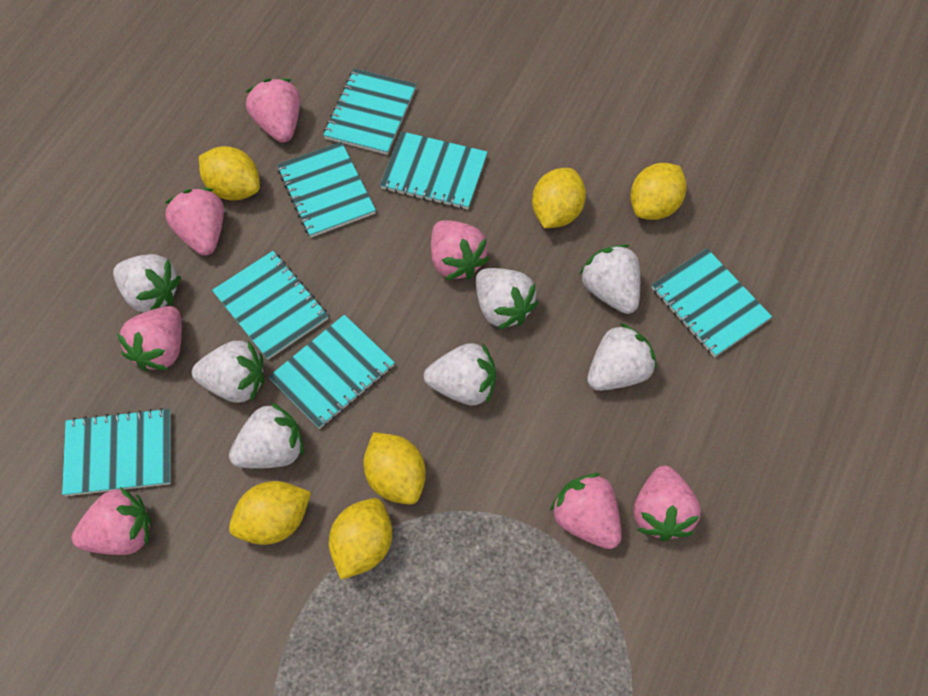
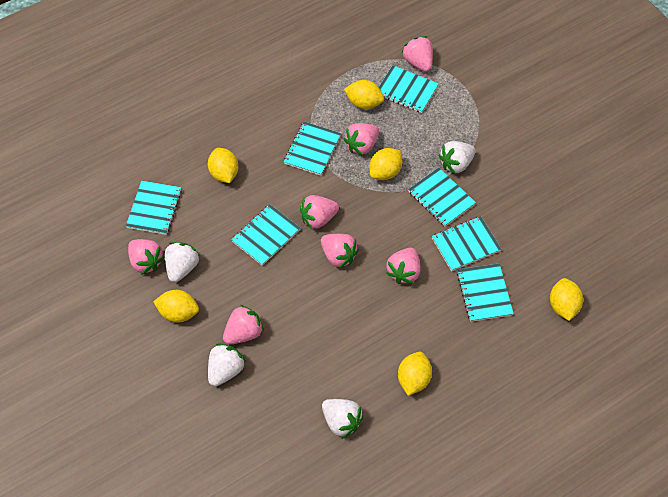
white strawberry: [113,254,181,313] [192,340,264,403] [229,402,304,469] [424,343,496,405] [476,268,538,330] [580,244,640,314] [587,323,657,391] = 7 -> [165,242,200,283] [208,343,246,386] [322,399,364,439] [439,141,476,174] = 4

